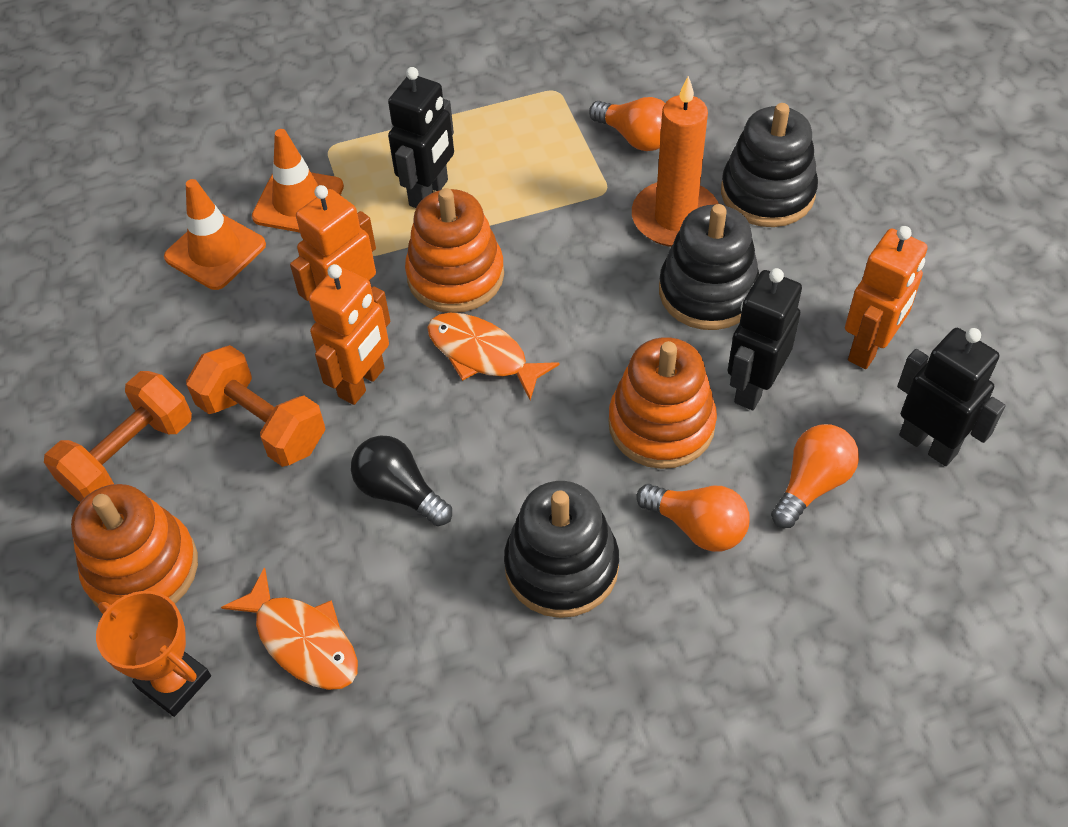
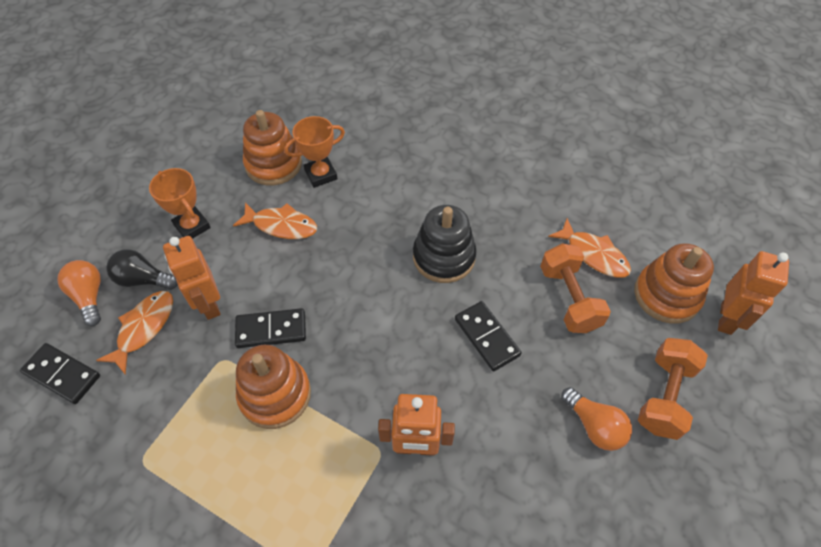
black domino: none = 0 -> [20,343,100,404] [235,308,306,348] [455,301,522,371] = 3
black robot: [388,67,454,208] [728,268,802,410] [897,328,1005,466] = 3 -> none = 0
black stacking toy: [504,481,619,618] [659,204,759,330] [721,103,818,227] = 3 -> [413,205,477,283] = 1
orange candle: [632,76,719,247] = 1 -> none = 0
orange fish: [221,567,358,690] [427,313,559,401] = 2 -> [96,291,173,375] [233,202,317,239] [548,218,631,278] = 3
orange light bulb: [589,97,665,151] [636,484,750,552] [771,424,859,528] = 3 -> [57,260,101,326] [561,387,632,451] = 2
orange traffic cone: [164,179,266,290] [252,129,344,233] = 2 -> none = 0
orange trophy: [96,591,211,717] = 1 -> [149,168,211,239] [284,116,345,188] = 2

